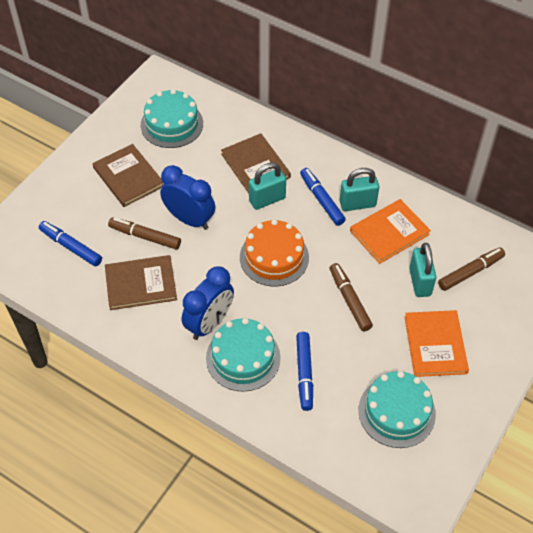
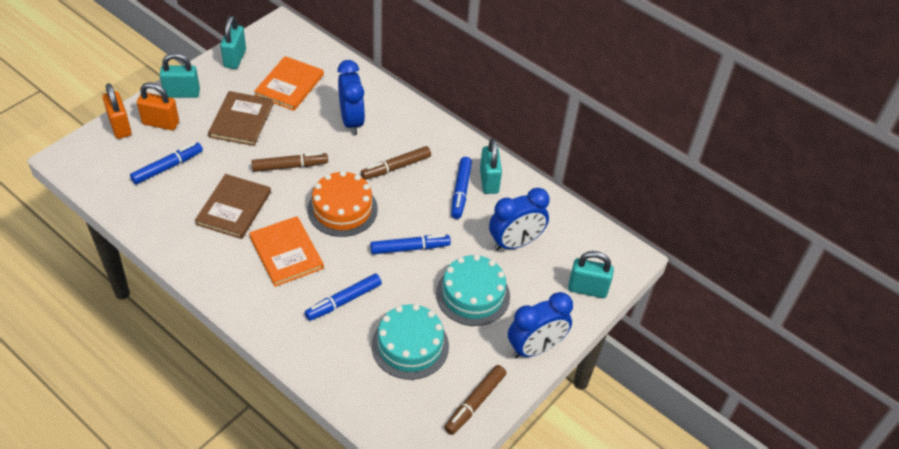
blue clock: [160,165,215,230] [182,266,234,340] = 2 -> [338,60,365,135] [489,188,549,251] [508,292,573,358] = 3
blue marker: [39,221,102,266] [296,332,313,411] [300,168,346,226] = 3 -> [130,143,203,185] [305,274,382,321] [370,234,451,254] [451,157,472,219] = 4
brown book: [93,144,163,207] [105,255,177,310] [221,133,291,193] = 3 -> [195,174,271,239] [208,91,273,146] = 2
orange padlock: none = 0 -> [103,83,132,139] [137,82,179,130] = 2
turquoise cake: [141,89,203,148] [206,318,281,392] [358,371,436,448] = 3 -> [371,304,449,380] [436,254,510,326] = 2
turquoise padlock: [249,162,286,210] [340,168,379,211] [409,243,437,297] = 3 -> [160,53,200,98] [220,16,246,69] [480,139,502,194] [568,251,614,298] = 4

